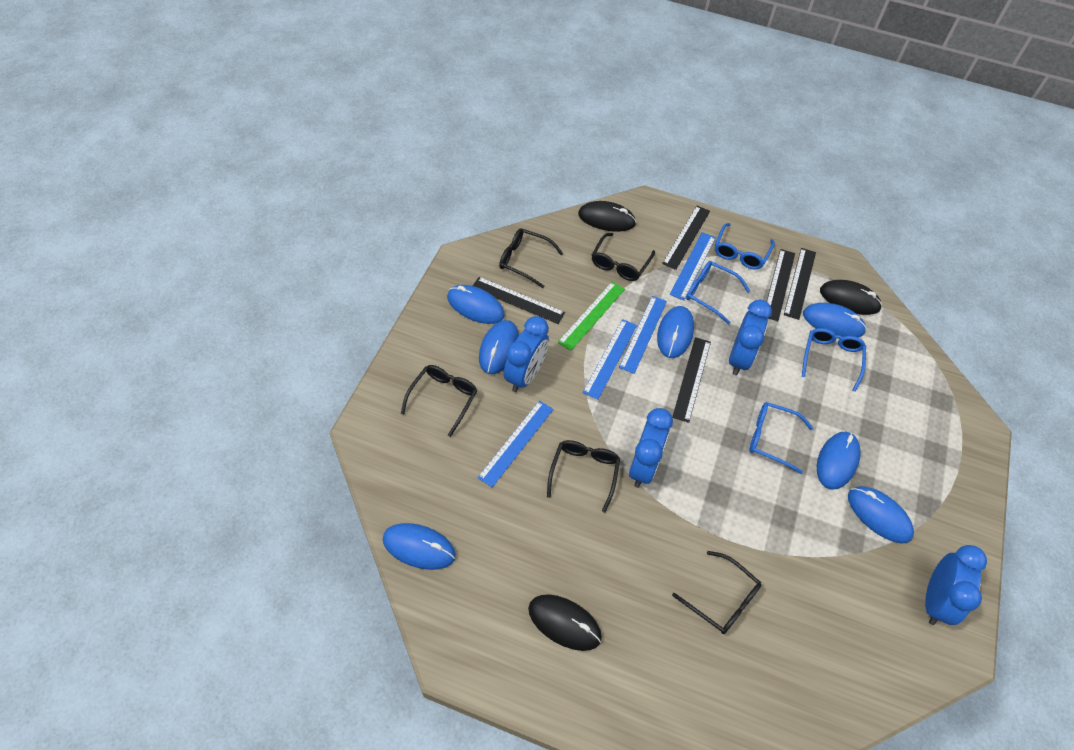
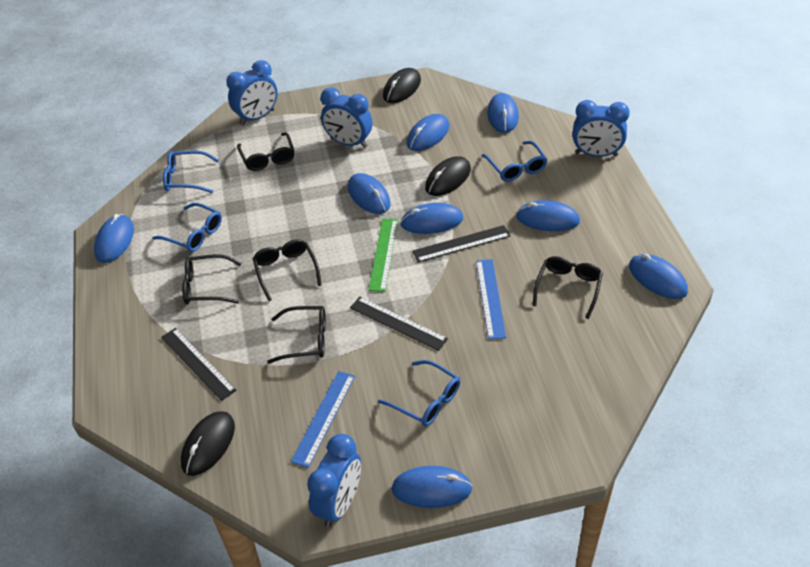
black ruler: [473,277,565,324] [662,206,710,270] [672,337,711,423] [767,249,795,321] [784,248,816,320] = 5 -> [161,328,237,401] [350,297,448,351] [412,225,511,262] = 3
blue mouse: [382,523,456,570] [447,285,505,324] [479,320,519,374] [657,306,694,358] [803,303,867,337] [817,432,861,490] [848,486,914,544] = 7 -> [94,214,134,263] [348,173,391,214] [392,466,472,508] [400,203,463,234] [407,114,449,151] [487,93,519,133] [516,200,580,231] [629,254,688,299] = 8
blue ruler: [477,401,554,487] [583,319,637,400] [619,296,667,374] [670,232,716,300] = 4 -> [291,371,355,468] [476,259,506,340] = 2

